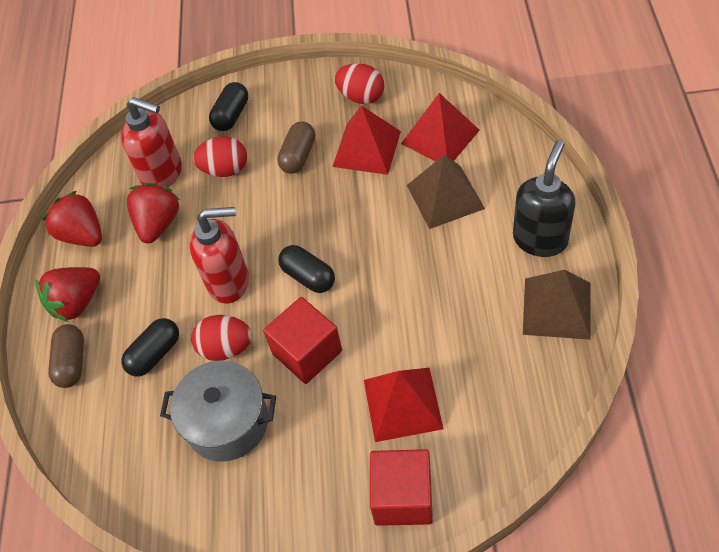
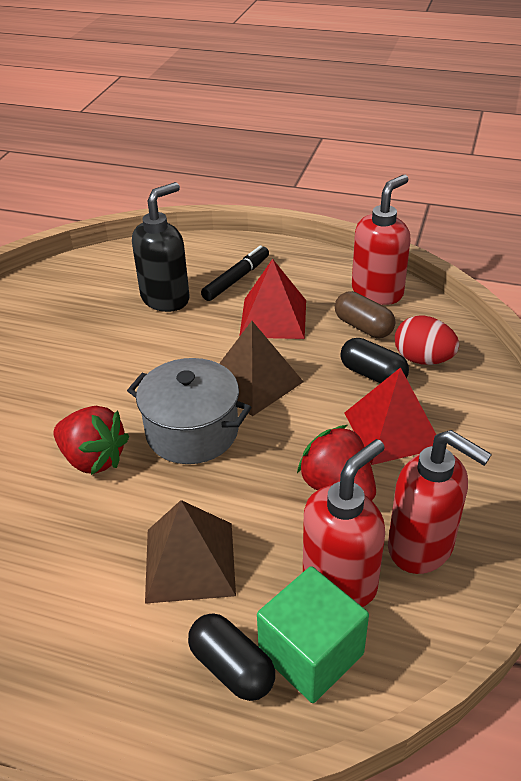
black capsule: [121,318,179,377] [209,82,248,131] [278,245,335,293] = 3 -> [188,613,275,701] [340,338,409,383] = 2
black marker: none = 0 -> [201,245,269,301] = 1
brown capsule: [48,324,84,388] [277,122,315,174] = 2 -> [335,291,395,338] = 1
green cube: none = 0 -> [257,566,369,703] = 1
red cube: [263,297,342,384] [370,449,433,526] = 2 -> none = 0
red egg: [191,315,252,361] [193,136,247,177] [334,63,384,104] = 3 -> [395,316,459,365] = 1
red pyramid: [332,106,401,175] [364,368,444,442] [401,93,480,161] = 3 -> [239,259,306,339] [344,367,436,465] = 2
red soap dispenser: [121,97,182,187] [189,207,249,304] = 2 -> [303,439,385,607] [352,175,411,305] [388,430,492,574] = 3
red strawberry: [35,267,100,322] [42,191,102,247] [127,183,180,243] = 3 -> [54,406,130,475] [297,425,376,501] = 2

